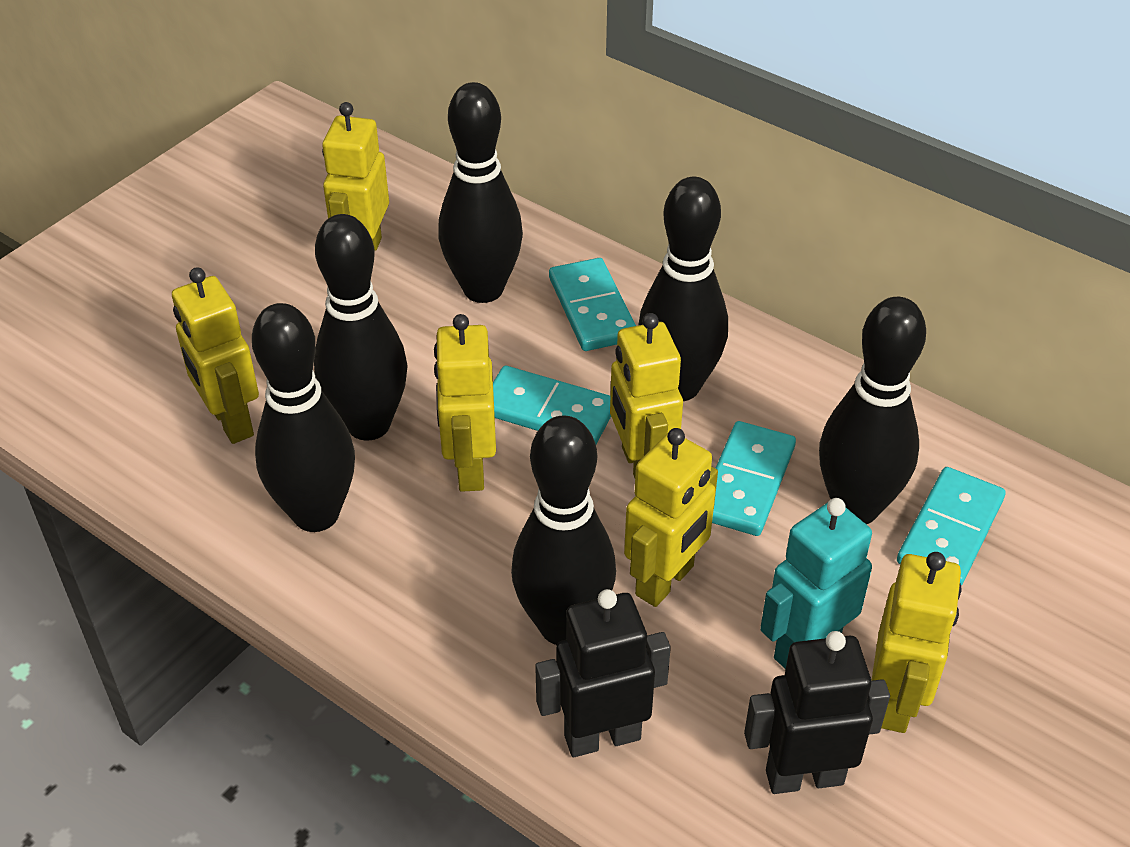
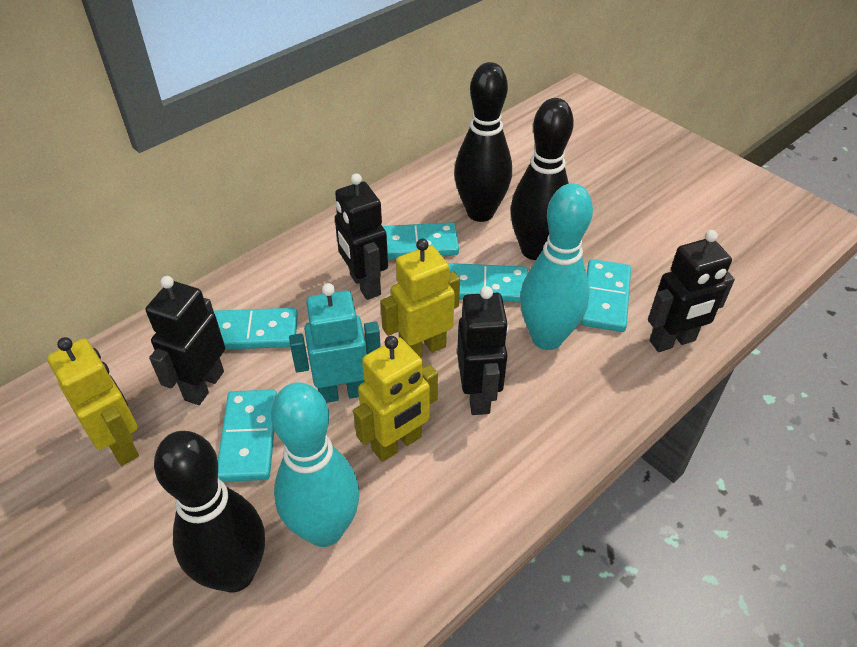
black bowling pin: [252,303,355,532] [314,214,408,440] [438,82,523,303] [511,415,616,645] [638,176,728,401] [819,297,926,524] = 6 -> [154,431,265,593] [454,62,512,222] [510,98,574,260] = 3
black robot: [535,589,671,757] [744,631,890,794] = 2 -> [146,276,225,405] [335,173,388,300] [457,286,509,415] [648,230,735,352] = 4
turquoise bowling pin: none = 0 -> [271,382,360,547] [520,183,593,350] = 2
turquoise domino: [493,366,611,444] [549,258,636,351] [712,421,796,536] [897,467,1006,586] = 4 -> [214,308,298,349] [218,390,277,482] [382,222,459,259] [448,263,528,303] [581,259,631,332] = 5
yellow robot: [172,267,259,444] [322,102,389,251] [434,314,496,492] [610,313,683,478] [624,428,718,607] [871,552,962,733] = 6 -> [47,337,139,466] [353,336,438,462] [380,239,460,358] = 3

